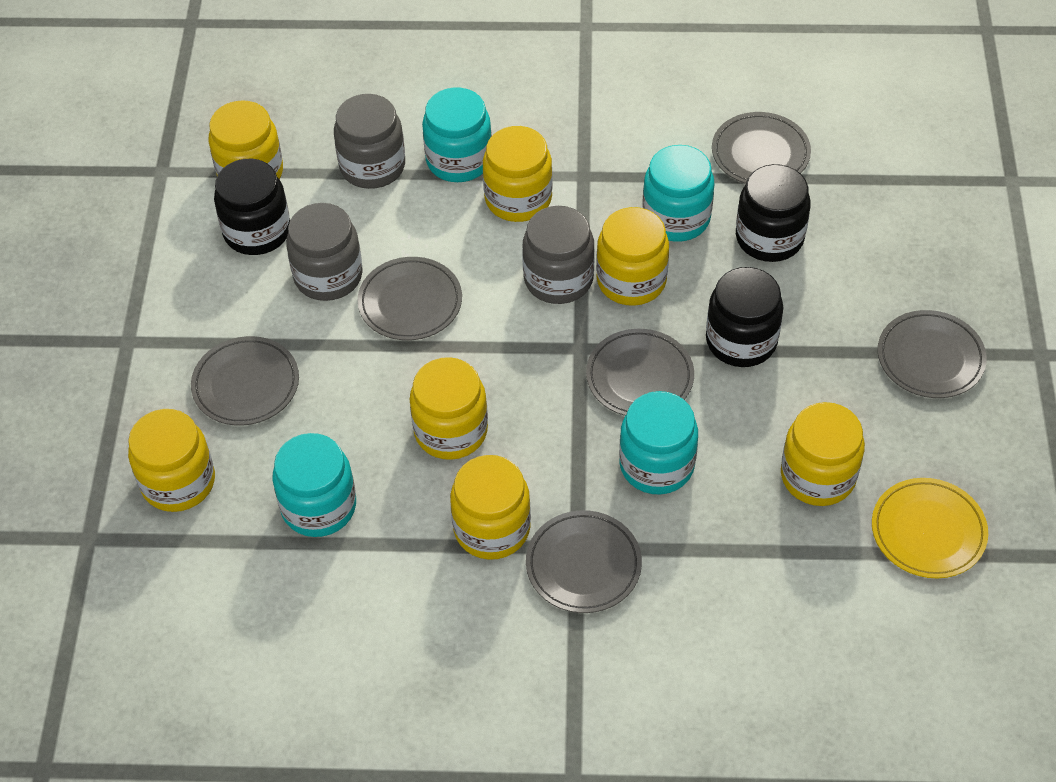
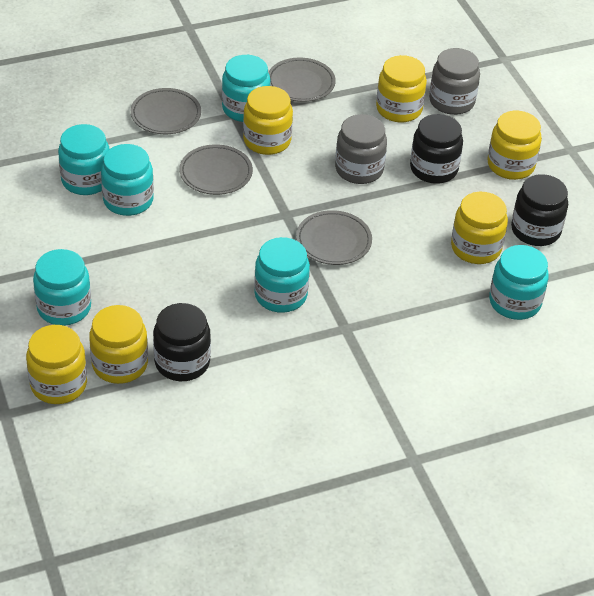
grey jar: [286,203,363,301] [334,94,405,189] [522,206,595,304] = 3 -> [335,114,387,184] [429,48,480,115] = 2
grey plate: [191,336,299,426] [358,257,462,340] [526,510,642,613] [586,329,694,416] [712,112,811,184] [877,310,987,398] = 6 -> [131,88,201,134] [179,144,253,195] [268,58,336,102] [296,210,372,265] = 4
turquoise jar: [273,433,356,537] [422,88,492,182] [619,391,698,494] [642,145,714,241] = 4 -> [33,249,91,326] [58,124,109,195] [101,144,154,216] [222,55,270,122] [254,237,310,313] [489,245,549,320] = 6
yellow jar: [128,409,215,512] [209,100,283,179] [409,357,488,460] [450,455,531,560] [483,126,553,222] [596,207,669,306] [781,402,865,506] = 7 -> [26,325,87,404] [89,305,148,384] [243,86,293,155] [376,55,427,123] [451,192,508,264] [487,111,542,180] = 6
yellow plate: [872,478,988,578] = 1 -> none = 0

